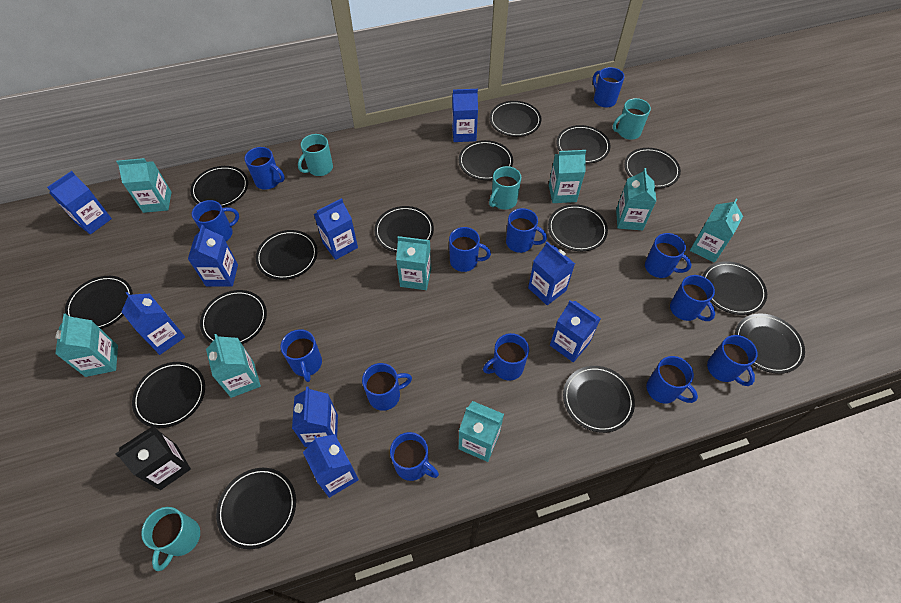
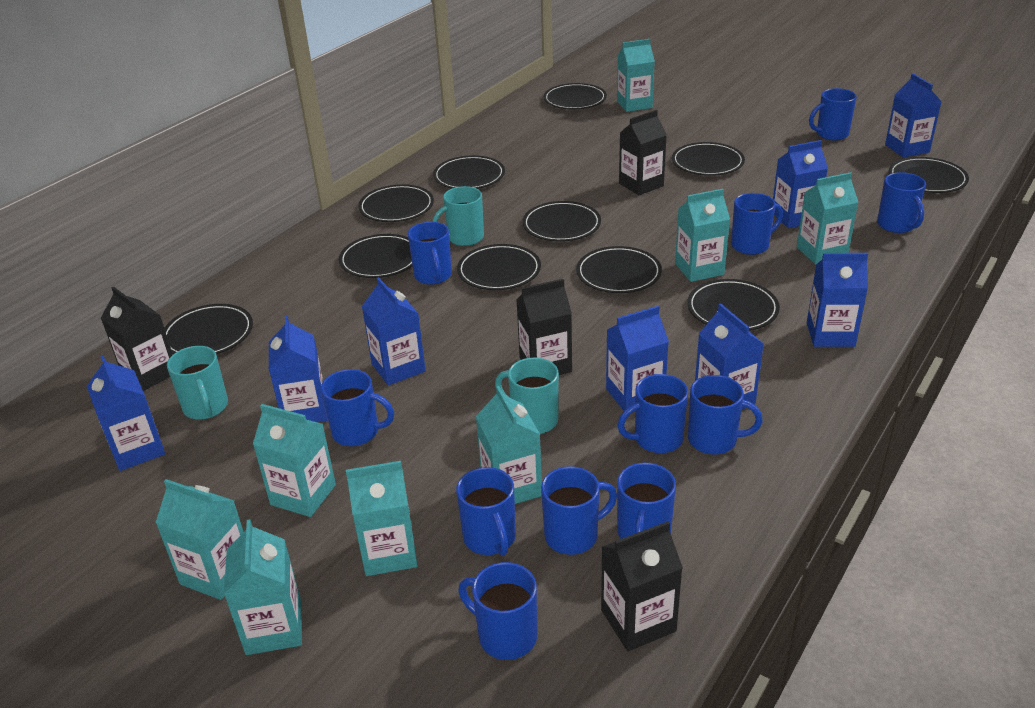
black carton: [116,426,191,490] = 1 -> [101,286,173,391] [516,279,572,375] [601,521,683,651] [619,110,667,195] = 4
black plate: [65,276,133,329] [132,362,205,428] [190,166,248,207] [200,290,267,344] [216,468,296,549] [256,230,318,280] [374,206,434,253] [459,140,513,180] [490,101,541,137] [548,204,608,251] [557,125,611,164] [563,366,635,433] [624,148,681,188] [703,261,767,315] [735,313,805,374] = 15 -> [164,304,253,354] [339,234,413,278] [358,184,434,222] [433,155,505,189] [457,244,541,290] [522,201,601,242] [543,83,607,109] [576,246,662,293] [672,142,745,176] [687,279,780,331] [889,157,969,193] = 11
blue carton: [47,171,112,234] [121,292,185,355] [188,225,238,287] [292,387,338,447] [303,434,359,498] [314,198,358,260] [452,89,478,142] [528,242,575,305] [550,300,601,362] = 9 -> [87,355,165,471] [269,316,328,422] [362,277,426,385] [606,306,669,411] [695,304,764,409] [773,140,828,228] [807,253,868,347] [885,73,942,158] = 8
blue mug: [192,200,239,241] [245,147,285,190] [281,329,322,382] [362,363,412,411] [390,432,439,481] [449,227,491,272] [483,333,529,381] [506,208,547,253] [593,67,624,108] [645,233,692,278] [647,356,698,404] [670,275,715,321] [707,335,758,386] = 13 -> [321,369,394,446] [408,222,452,285] [456,467,516,556] [458,562,537,660] [541,466,617,555] [617,374,688,453] [617,463,676,539] [688,375,763,455] [731,193,783,255] [809,88,857,140] [877,172,926,233] = 11
turquoise mug: [141,507,200,571] [298,134,333,176] [489,166,521,210] [613,98,651,140] = 4 -> [167,346,228,420] [433,186,484,246] [495,357,559,434] = 3

